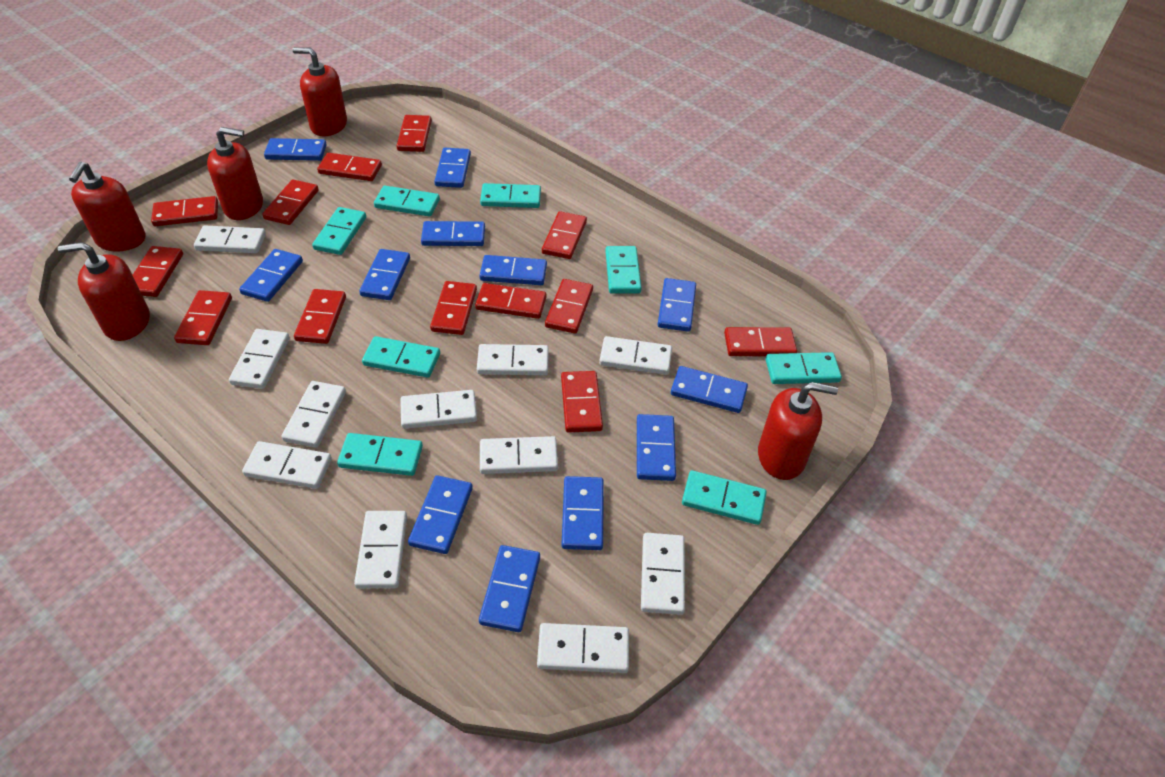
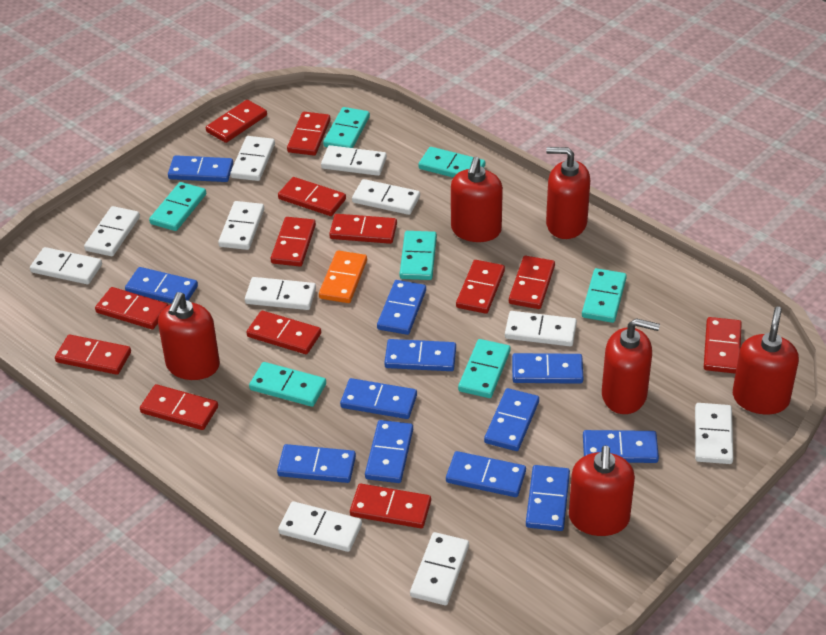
orange domino: none = 0 -> [319,250,367,303] = 1
red soap dispenser: [58,242,150,341] [69,161,146,252] [207,127,263,220] [292,47,347,136] [758,382,838,480] = 5 -> [158,292,220,380] [451,157,503,242] [546,147,590,239] [569,445,635,536] [602,318,660,414] [733,306,799,414] = 6
turquoise domino: [312,207,366,255] [337,433,423,476] [362,336,440,378] [374,186,440,217] [480,183,541,208] [605,246,642,294] [682,470,767,525] [766,352,842,384] = 8 -> [149,182,206,231] [249,362,326,407] [323,107,370,148] [400,231,437,280] [418,147,485,177] [458,339,510,398] [582,268,627,323] = 7

